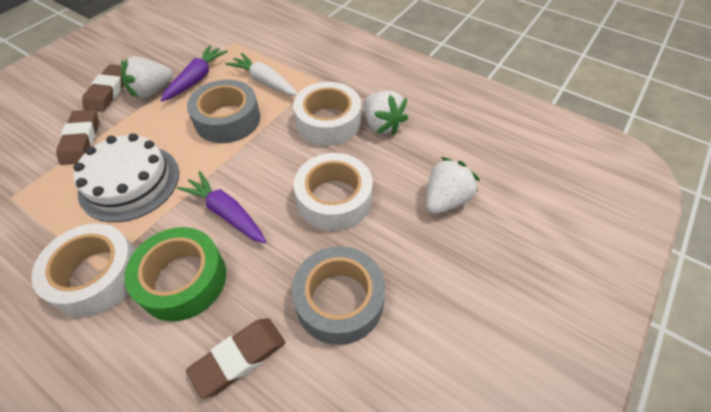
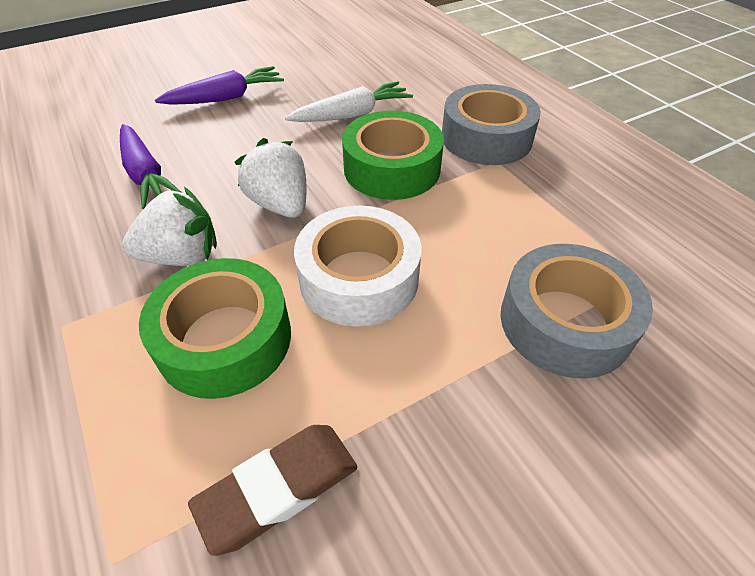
brown eraser: [56,109,99,165] [82,64,124,112] [186,318,285,399] = 3 -> [188,425,357,556] = 1
green tape: [124,227,226,321] = 1 -> [139,258,291,399] [342,111,444,200] = 2
white cake: [74,133,179,222] = 1 -> none = 0
white strawberry: [121,56,173,98] [364,90,408,135] [426,157,480,214] = 3 -> [122,187,217,266] [234,138,306,218] = 2
white tape: [31,223,136,317] [293,82,361,146] [294,153,373,231] = 3 -> [294,206,422,327] = 1

